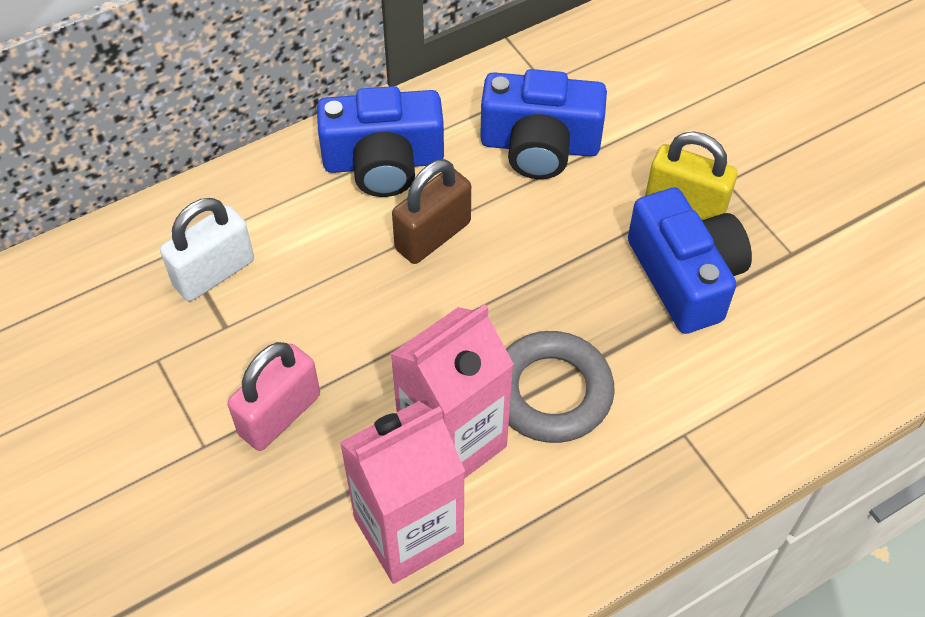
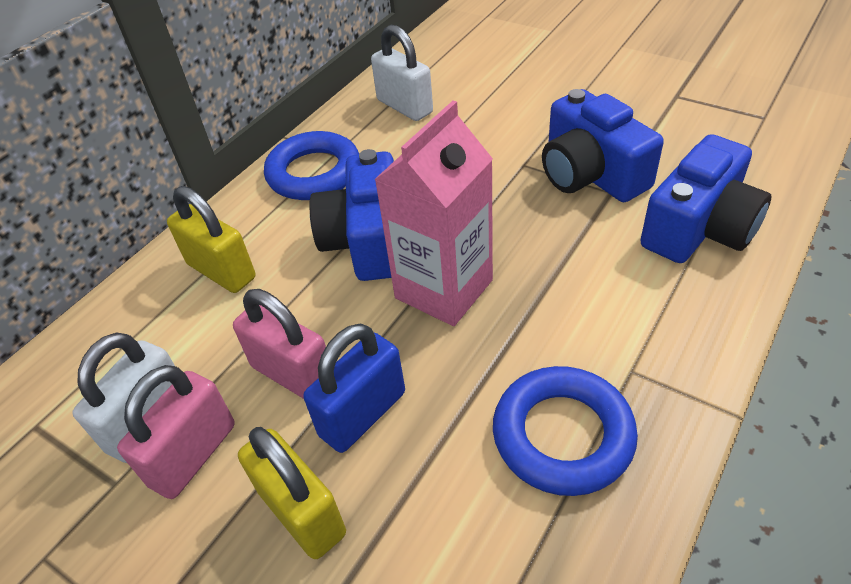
blue padlock: none = 0 -> [303,323,405,453] = 1
blue ring: none = 0 -> [264,131,359,200] [493,366,638,496] = 2
brown padlock: [392,159,471,264] = 1 -> none = 0
grey ring: [506,331,615,443] = 1 -> none = 0
pink carton: [339,401,465,584] [391,304,514,479] = 2 -> [374,101,493,326] = 1
pink padlock: [227,342,320,451] = 1 -> [117,365,235,499] [233,289,326,399] = 2
white padlock: [160,198,254,301] = 1 -> [72,332,175,463] [371,25,433,121] = 2
yellow padlock: [645,132,738,220] = 1 -> [167,186,255,293] [238,427,346,559] = 2

